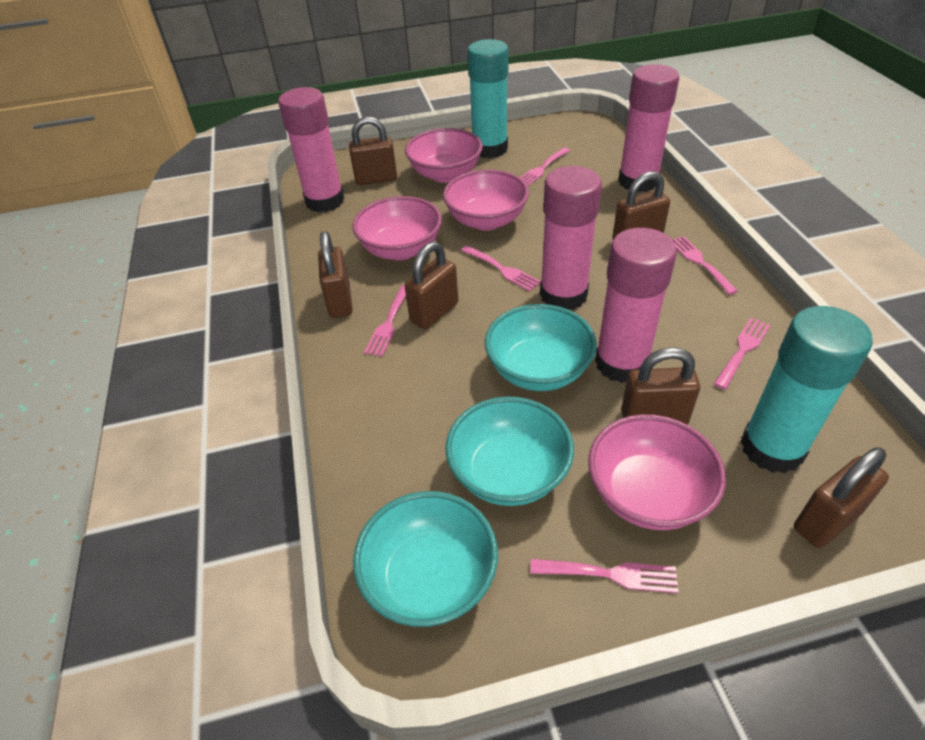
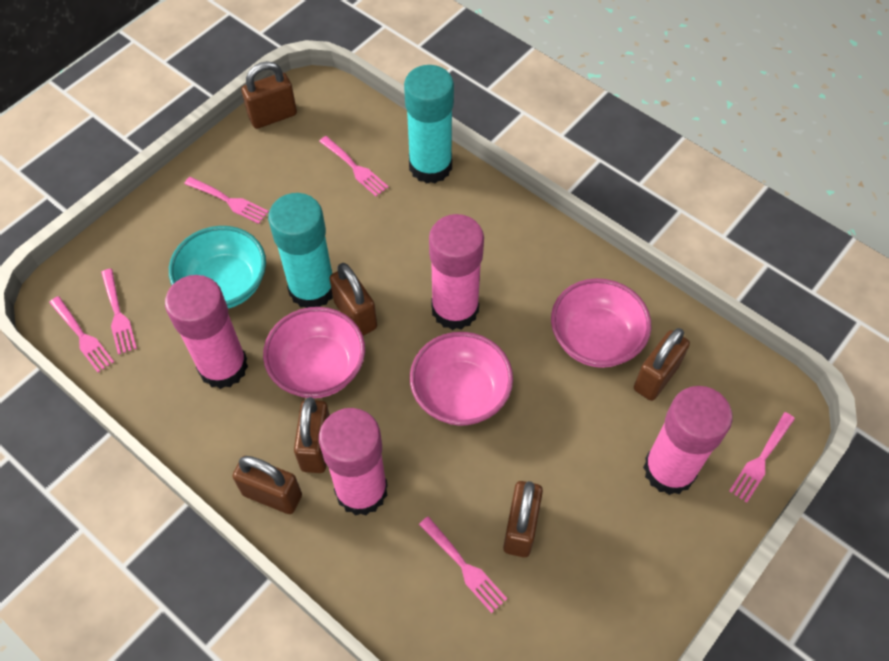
pink bowl: [352,196,442,260] [405,128,483,183] [443,170,529,230] [588,414,726,530] = 4 -> [263,307,365,398] [410,332,513,426] [551,278,651,368] = 3
turquoise bowl: [353,491,498,627] [445,397,574,506] [485,304,597,391] = 3 -> [169,226,266,309] = 1

